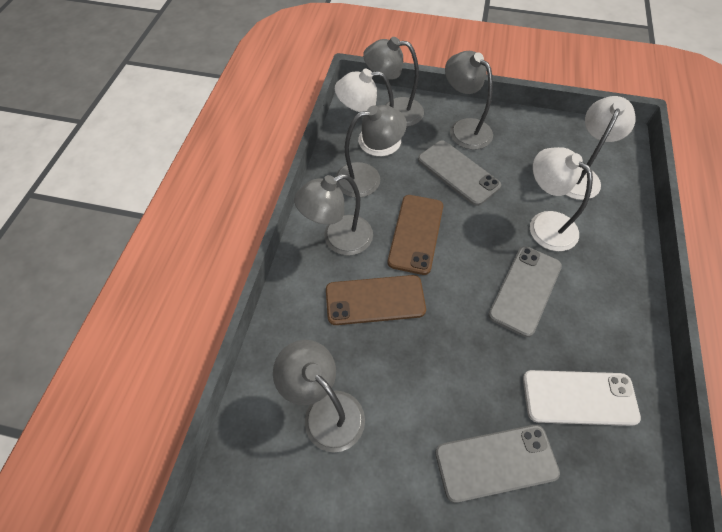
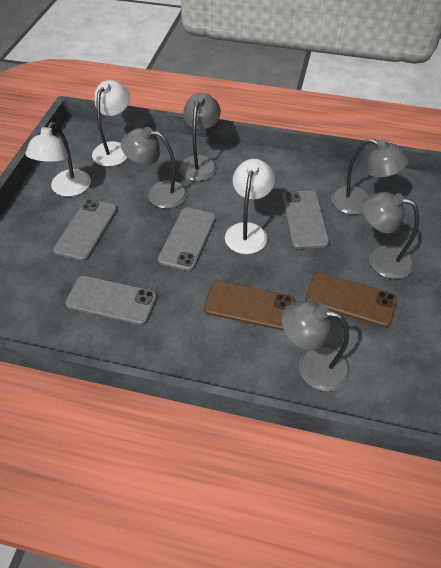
grey phone: [418,140,501,206] [435,425,560,503] [488,246,562,337] = 3 -> [53,199,117,261] [65,276,157,325] [158,207,216,271] [282,191,330,249] = 4
white phone: [523,370,641,426] = 1 -> none = 0

